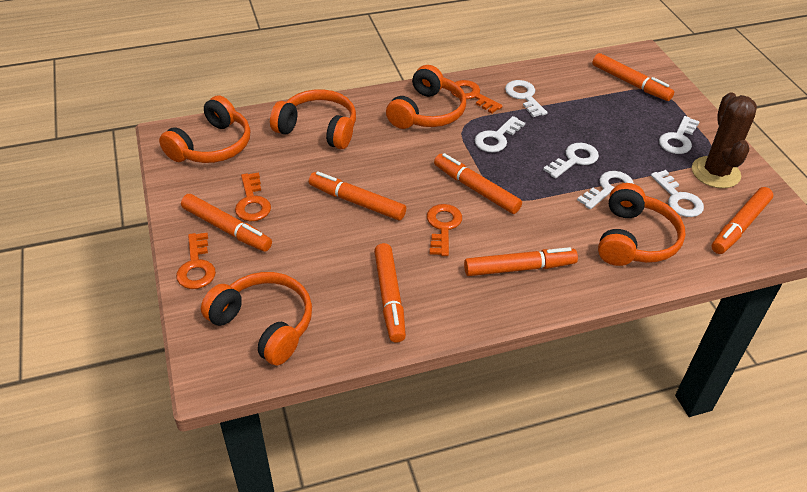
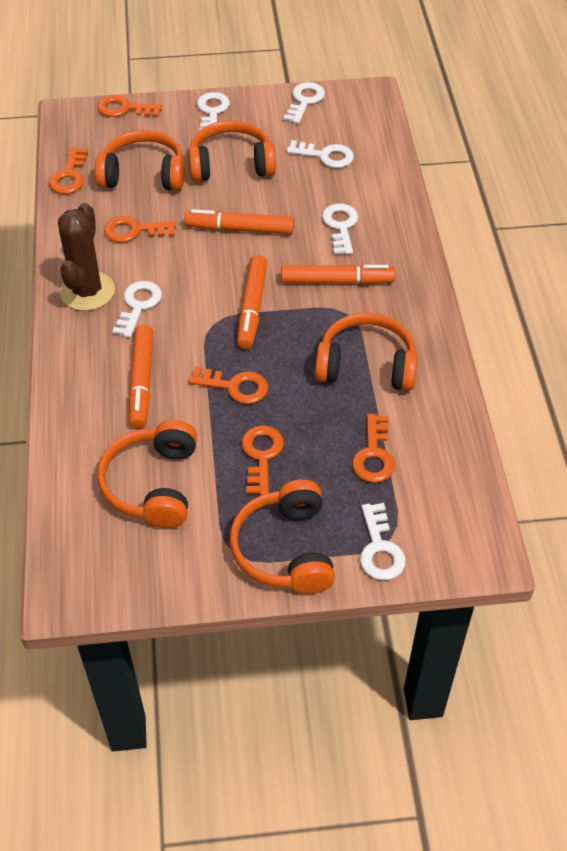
orange key: [176,233,216,289] [235,172,271,221] [427,204,462,256] [451,80,503,114] = 4 -> [49,147,88,194] [97,95,162,117] [104,216,176,243] [189,366,268,404] [242,425,284,495] [352,414,395,483] = 6
orange marker: [181,194,272,252] [309,171,406,220] [374,243,406,343] [434,153,522,214] [464,247,578,276] [592,53,674,101] [711,187,773,254] = 7 -> [129,325,153,428] [184,209,294,234] [237,255,267,349] [281,265,395,285] = 4

